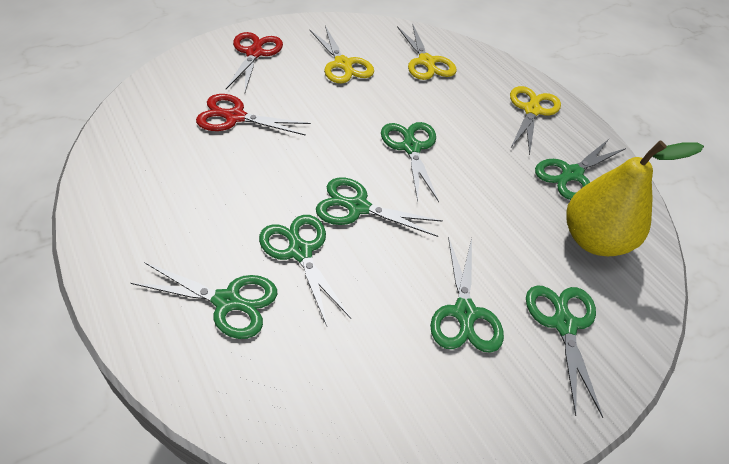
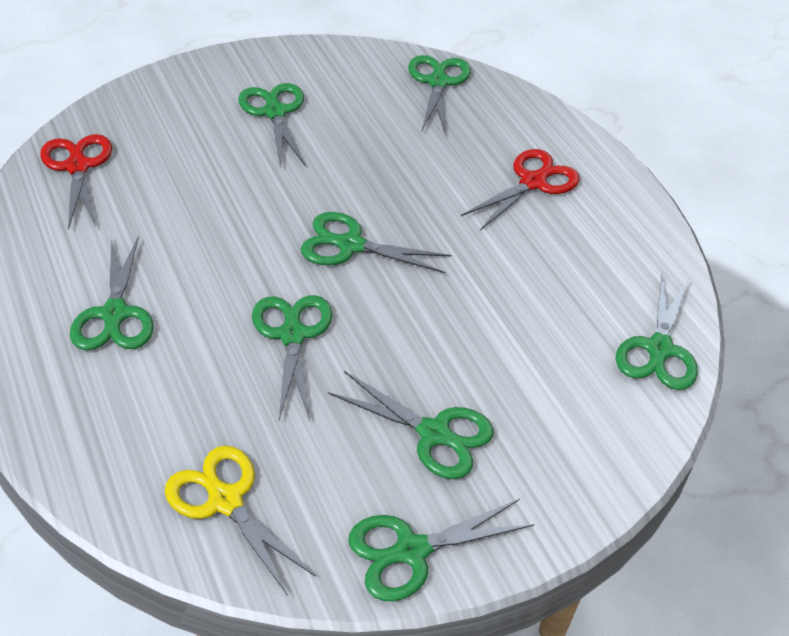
green scissors: [131,262,277,339] [259,215,351,326] [316,178,443,237] [381,122,439,202] [430,236,504,353] [526,285,603,418] [535,139,626,200] = 7 -> [70,236,154,350] [238,83,305,168] [252,295,332,420] [301,212,451,273] [328,371,494,479] [348,499,534,601] [408,55,471,133] [615,271,698,390] = 8
yellow pear: [566,140,704,256] = 1 -> none = 0
yellow scissors: [309,26,374,83] [397,23,457,80] [510,86,561,156] = 3 -> [165,446,316,596] = 1

